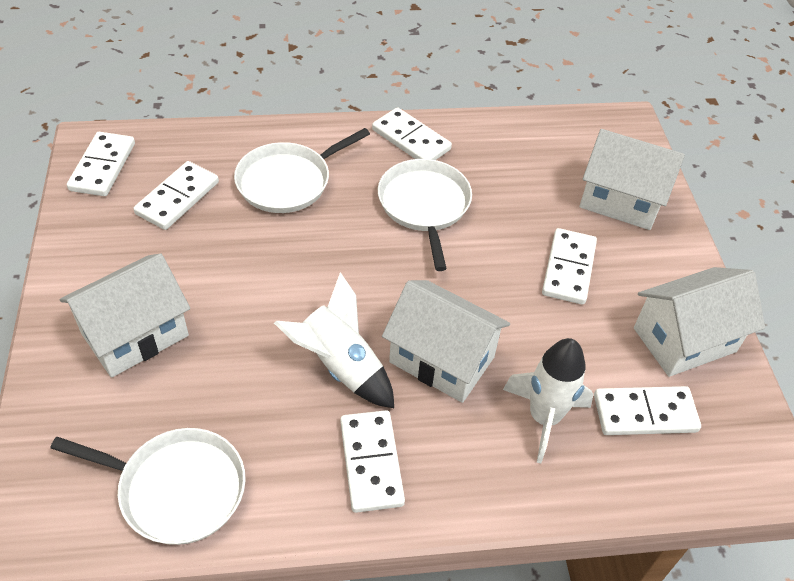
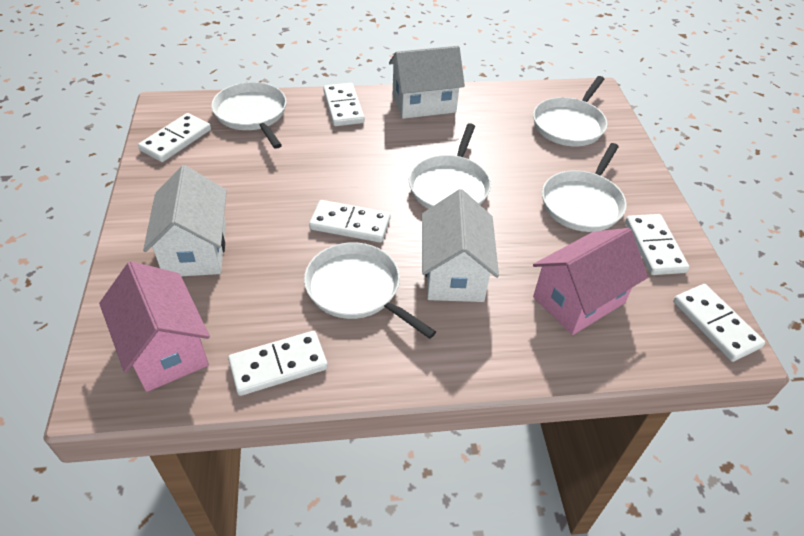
pink house: none = 0 -> [99,261,210,392] [533,228,648,335] = 2
white house: [60,253,190,378] [382,280,510,403] [579,129,685,230] [634,267,765,377] = 4 -> [143,165,227,276] [389,46,465,119] [422,189,499,302] = 3
white pan: [50,428,246,545] [234,128,370,213] [378,159,472,271] = 3 -> [211,82,287,149] [304,242,436,339] [409,123,491,209] [533,76,607,146] [542,143,627,232] = 5
white rocket: [274,272,394,408] [503,338,594,463] = 2 -> none = 0

